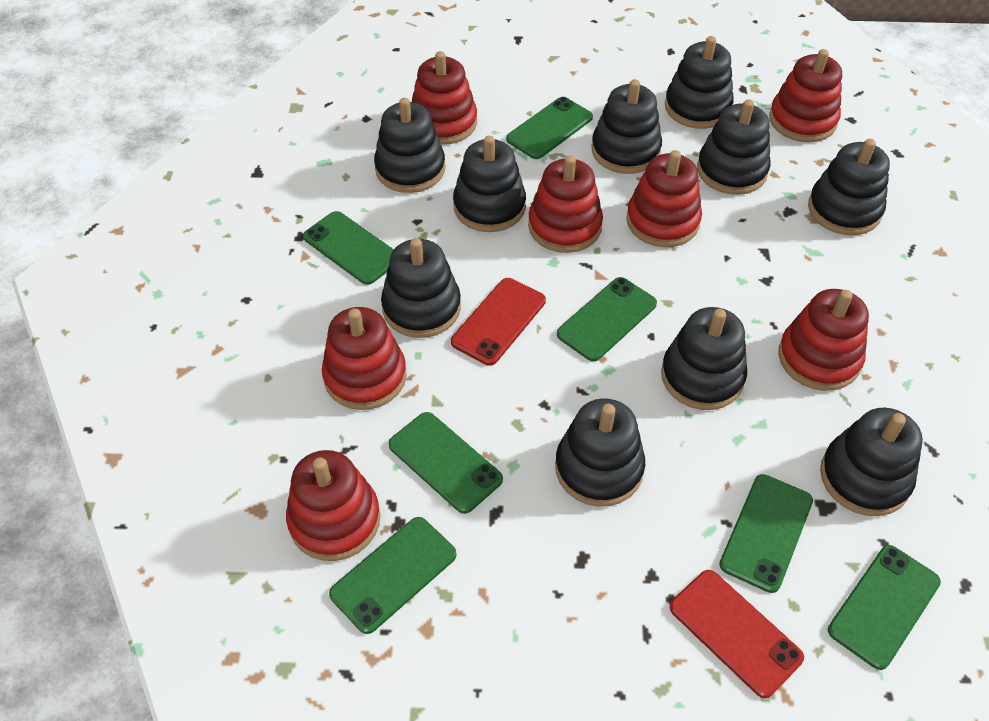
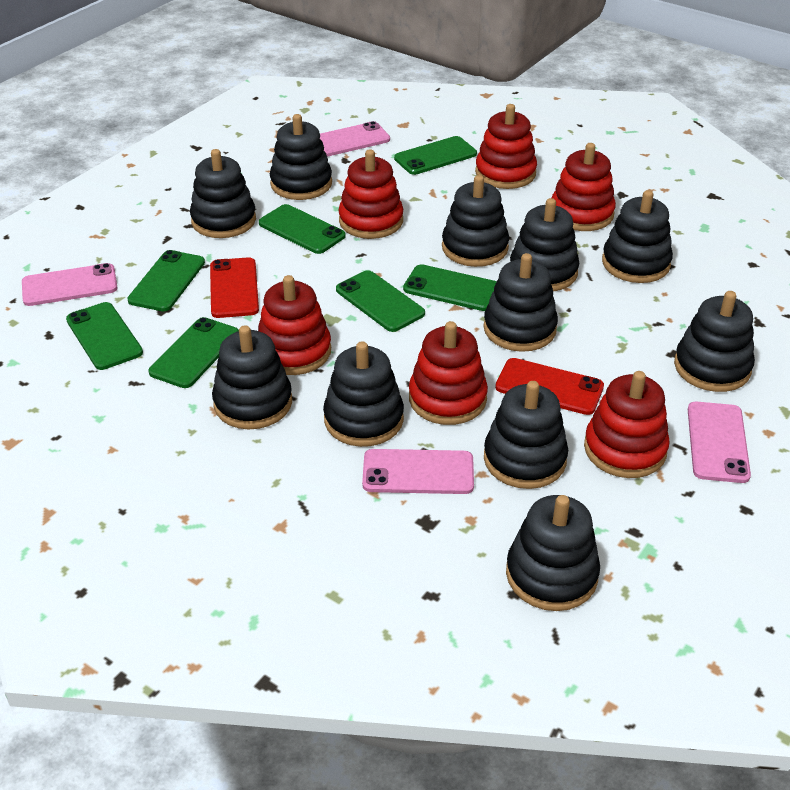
black stacking toy: [374,98,445,193] [381,238,461,338] [453,136,526,232] [555,398,645,507] [592,79,662,174] [661,307,747,410] [665,36,734,129] [697,99,771,195] [808,139,890,235] [820,408,923,516] = 10 -> [190,149,256,238] [212,325,292,429] [270,114,332,200] [323,341,404,447] [442,175,509,267] [483,253,558,352] [484,381,568,489] [506,495,600,611] [510,198,579,291] [602,190,673,283] [674,291,755,392] = 11
pink phone: none = 0 -> [22,263,118,306] [320,121,390,157] [362,449,474,494] [688,402,751,483] = 4
red stacking toy: [286,450,380,561] [322,307,407,410] [412,51,477,145] [528,155,603,253] [626,150,702,247] [769,49,842,142] [778,289,869,391] = 7 -> [258,275,331,375] [338,149,403,239] [409,321,488,425] [475,104,537,189] [551,143,616,231] [584,371,670,478] = 6

